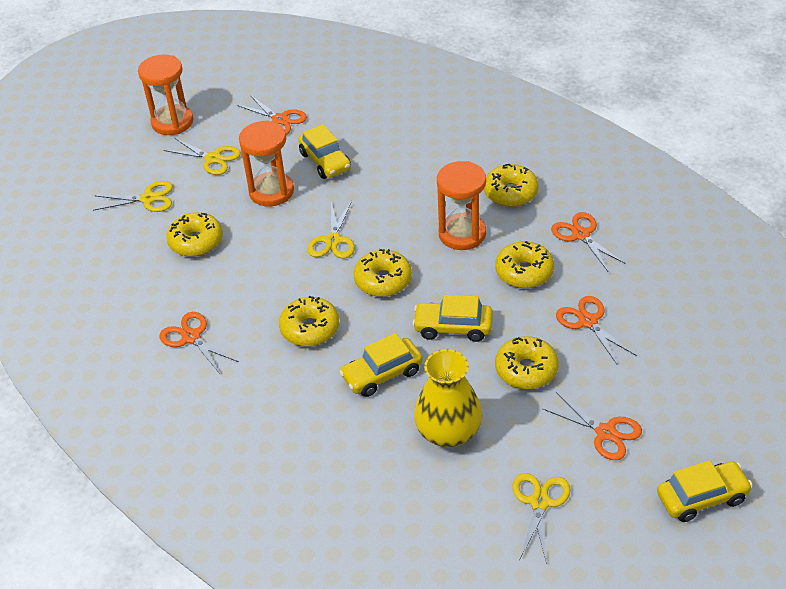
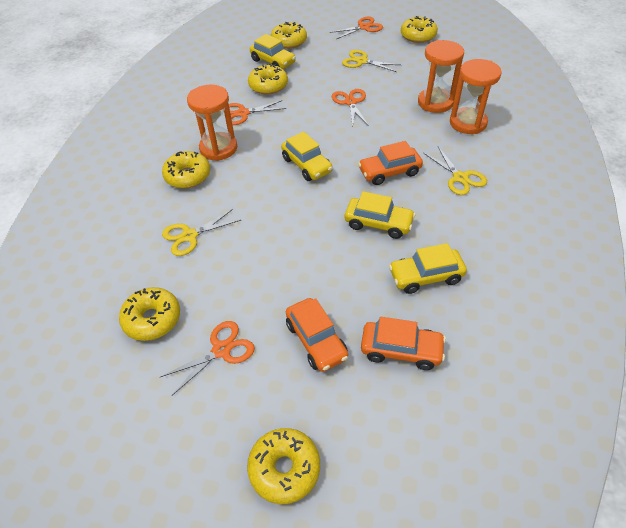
orange car: none = 0 -> [286,298,348,372] [358,141,423,185] [361,317,446,370] = 3
orange scissors: [159,312,239,374] [237,95,307,135] [542,392,642,460] [551,212,626,271] [556,296,636,364] = 5 -> [161,321,255,395] [229,100,286,125] [329,17,383,39] [332,89,369,127] = 4
yellow scissors: [93,181,173,212] [164,138,241,175] [308,201,355,258] [512,473,570,564] = 4 -> [162,209,241,256] [342,50,400,72] [424,147,487,195] = 3
yellow vase: [414,349,482,447] = 1 -> none = 0

